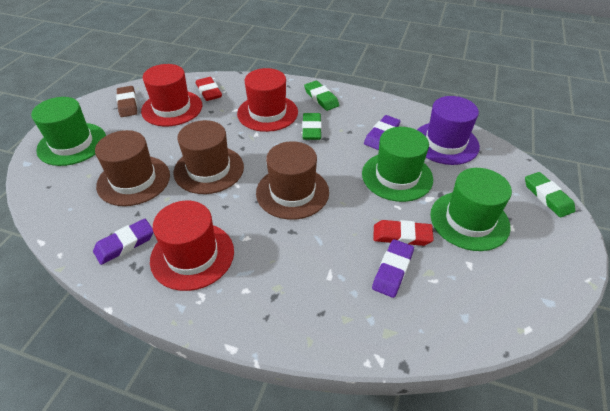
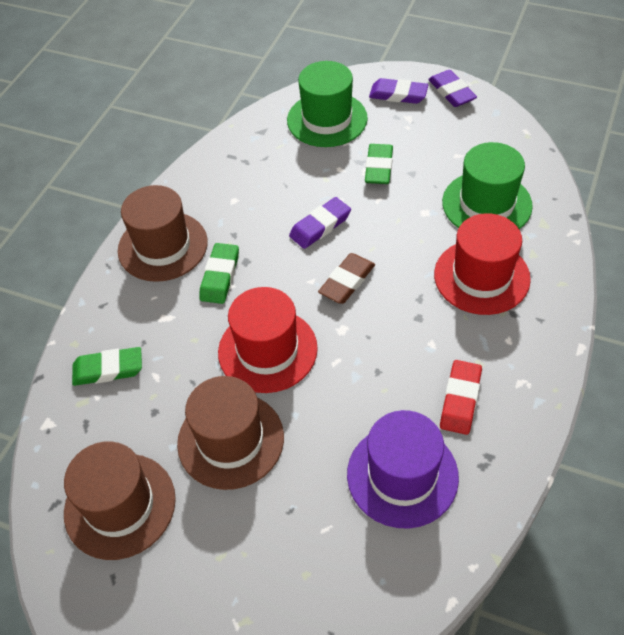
green hat: [31,97,106,166] [362,127,433,202] [430,168,512,251] = 3 -> [287,61,368,147] [442,142,533,229] = 2
red eraser: [196,77,222,101] [373,220,434,246] = 2 -> [440,360,482,435] = 1
red hat: [141,64,202,126] [150,201,234,291] [237,68,298,132] = 3 -> [218,287,318,393] [434,213,531,315] = 2

